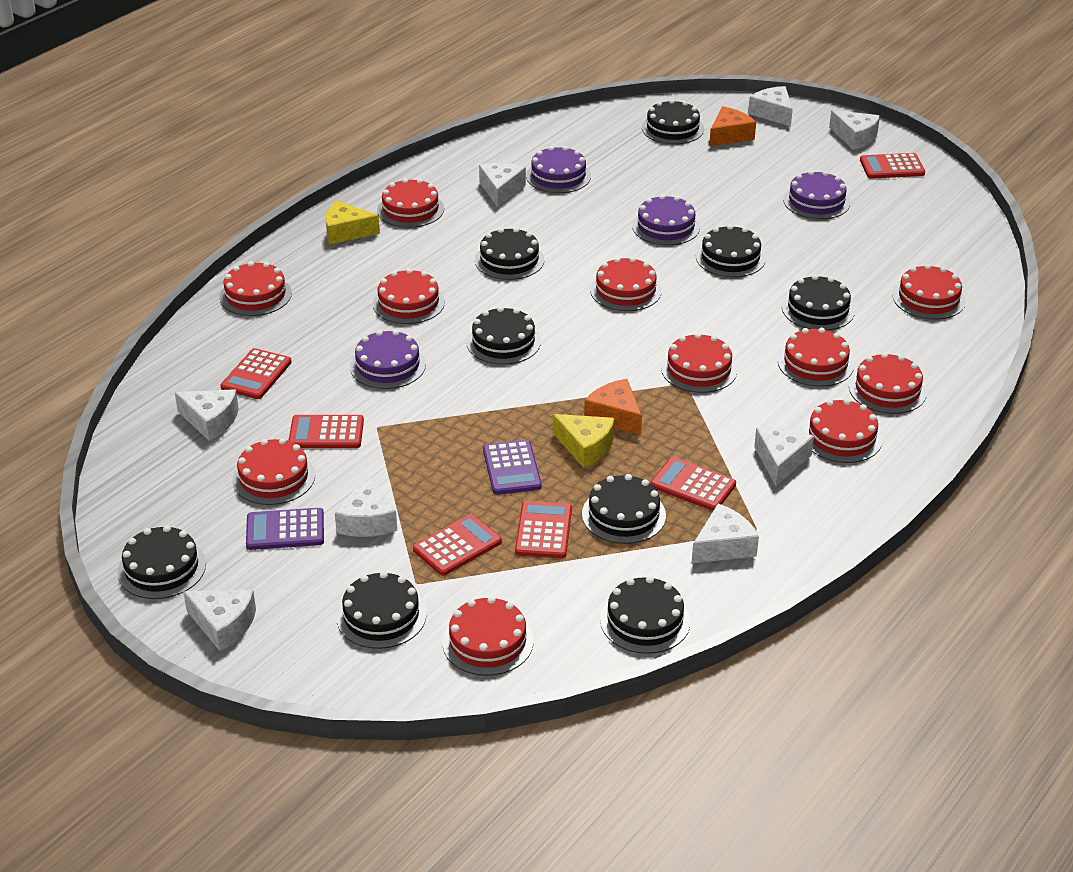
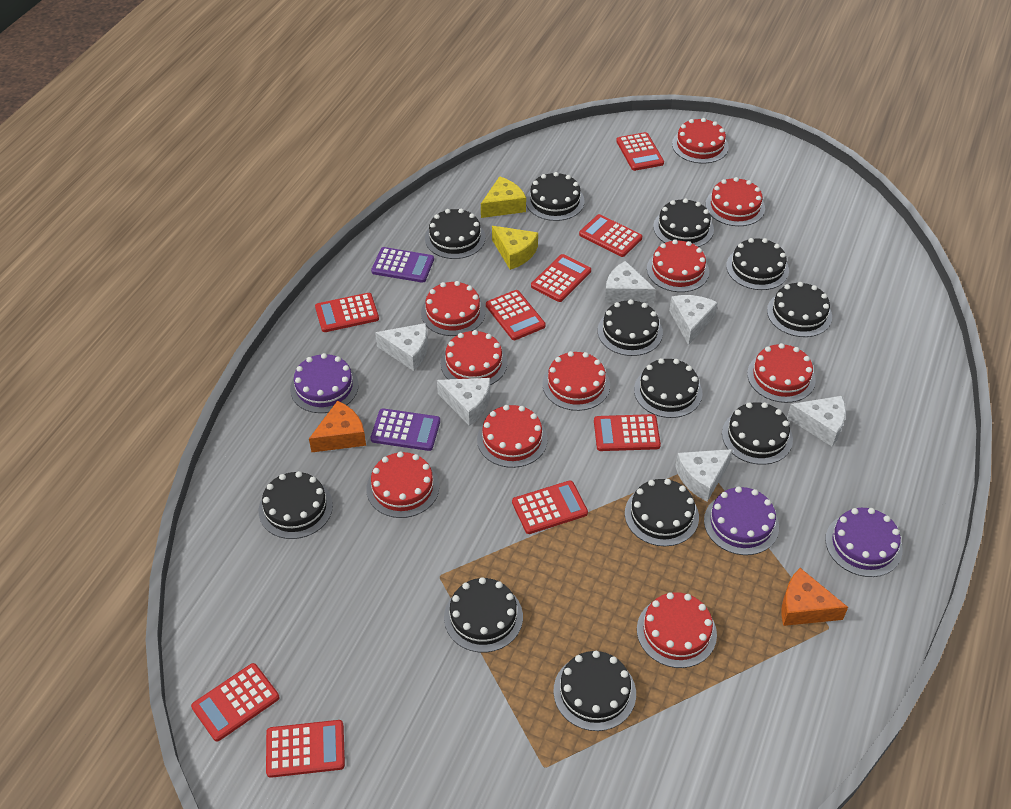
black cake: [117,525,206,599] [336,571,427,649] [466,306,541,364] [475,227,545,280] [582,474,666,544] [600,576,690,654] [642,99,704,144] [696,225,766,277] [782,275,855,331] = 9 -> [259,471,333,539] [425,208,485,259] [444,577,523,653] [526,172,585,221] [553,651,636,731] [598,299,663,356] [625,479,699,546] [634,358,702,418] [653,198,714,247] [722,402,793,465] [726,238,789,290] [767,282,832,337] = 12
purple cake: [350,330,426,389] [526,146,591,193] [632,195,700,245] [783,170,850,219] = 4 -> [290,353,359,413] [704,486,779,555] [825,508,903,577] = 3
red cake: [219,261,292,316] [233,438,315,505] [373,268,445,324] [377,178,444,228] [442,596,534,676] [590,257,662,311] [661,333,737,393] [778,327,854,387] [802,399,883,463] [849,352,927,414] [892,264,966,320] = 11 -> [366,452,439,518] [421,281,485,336] [441,330,507,385] [477,405,547,468] [542,351,610,411] [637,592,717,668] [647,239,709,292] [672,118,729,164] [706,177,765,226] [747,343,816,403] = 10
red calculator: [220,348,292,399] [288,415,364,448] [413,514,502,576] [515,501,572,559] [650,457,736,511] [860,153,925,179] = 6 -> [191,663,279,742] [266,720,345,778] [315,293,379,332] [486,290,546,340] [512,481,588,534] [531,254,591,302] [579,214,642,257] [594,414,661,451] [616,132,664,171] = 9
white cheese: [175,389,239,441] [183,590,256,652] [335,474,397,537] [479,163,526,207] [692,504,759,563] [748,86,793,127] [754,426,814,486] [829,110,880,150] = 8 -> [375,323,428,371] [437,378,490,426] [605,261,656,304] [669,295,718,345] [675,449,733,502] [787,396,846,446] = 6

